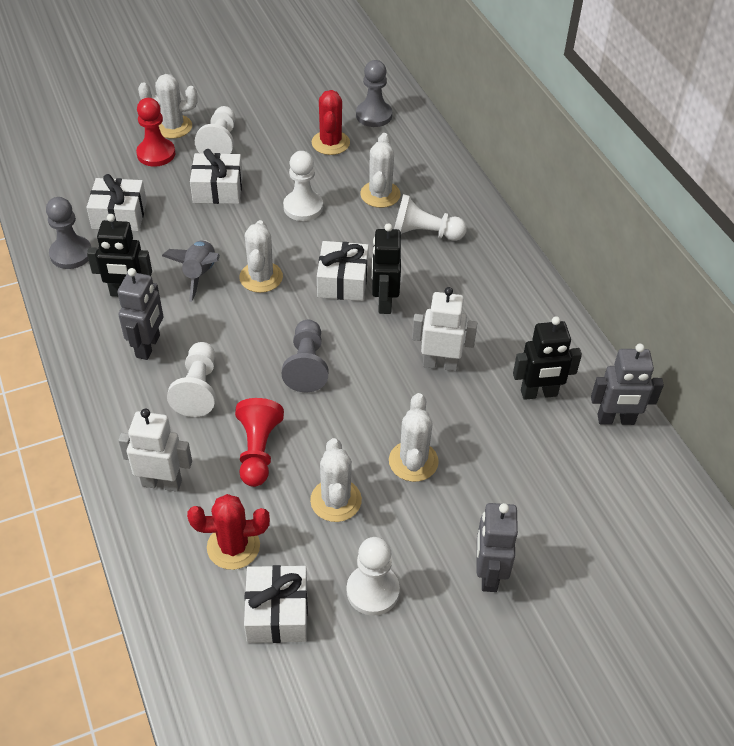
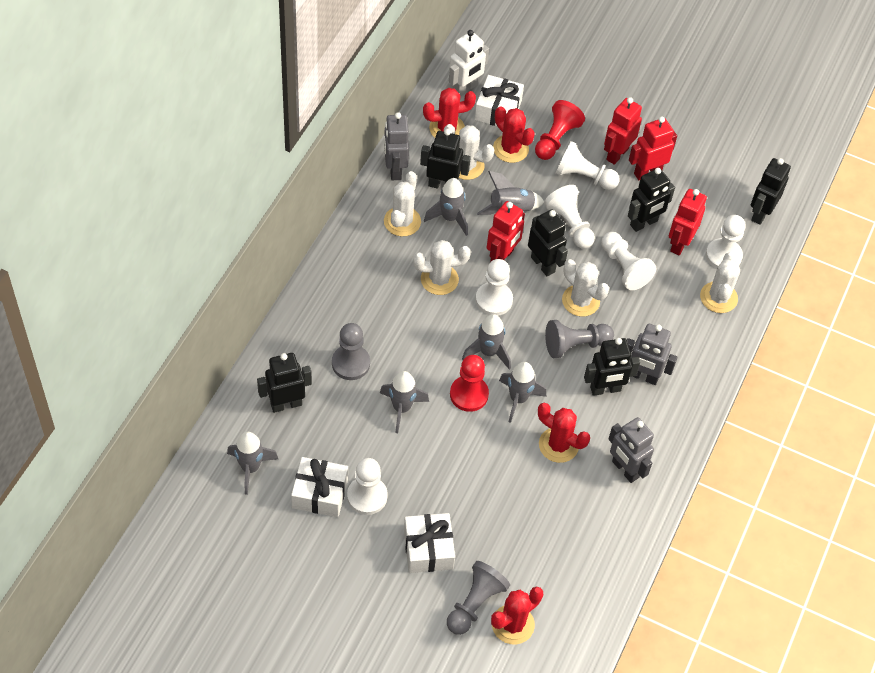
black robot: [87,214,152,297] [372,223,401,314] [513,316,582,400] = 3 -> [257,353,312,413] [420,129,471,189] [528,209,568,276] [584,338,640,396] [628,168,675,232] [751,158,791,225] = 6
grey rocket: [162,240,220,302] = 1 -> [227,432,278,495] [380,371,429,433] [424,178,468,236] [462,314,511,369] [477,171,544,215] [499,362,546,423] = 6
red cactus: [187,494,270,570] [312,90,350,155] = 2 -> [423,88,476,138] [491,586,543,644] [493,106,535,163] [538,403,590,463] = 4
red robot: none = 0 -> [487,201,525,262] [604,97,642,165] [629,116,677,180] [669,189,707,255] = 4
white gift: [86,174,147,231] [190,149,243,204] [244,565,308,643] [317,241,369,301] = 4 -> [291,457,348,517] [404,513,455,573] [474,75,524,126] = 3
white pawn: [167,342,216,417] [195,106,235,154] [283,151,323,221] [347,537,400,616] [394,194,467,241] = 5 -> [347,458,388,515] [475,259,513,316] [544,185,595,249] [556,141,620,190] [601,232,656,290] [706,215,746,269] = 6
white robot: [118,409,192,492] [412,287,477,371] = 2 -> [449,30,489,96] = 1

